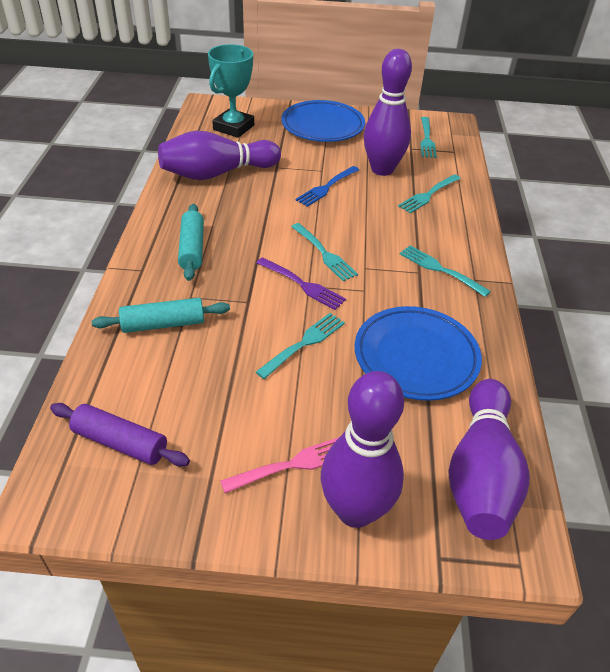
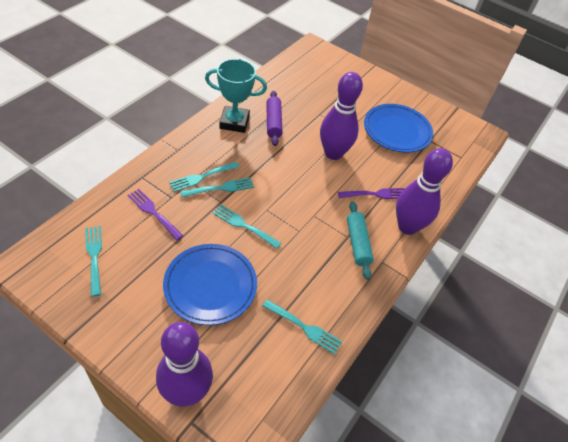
blue fork: [295,166,359,207] = 1 -> none = 0
pink fork: [220,437,339,493] = 1 -> none = 0
purple bowling pin: [158,131,281,180] [321,371,404,528] [364,49,412,176] [449,379,530,540] = 4 -> [156,322,213,407] [320,72,363,160] [396,148,453,235] = 3
purple fork: [256,257,346,310] = 1 -> [127,189,183,240] [338,188,405,199] = 2
turquoise rolling pin: [91,298,230,333] [178,204,204,281] = 2 -> [347,201,374,280] = 1

